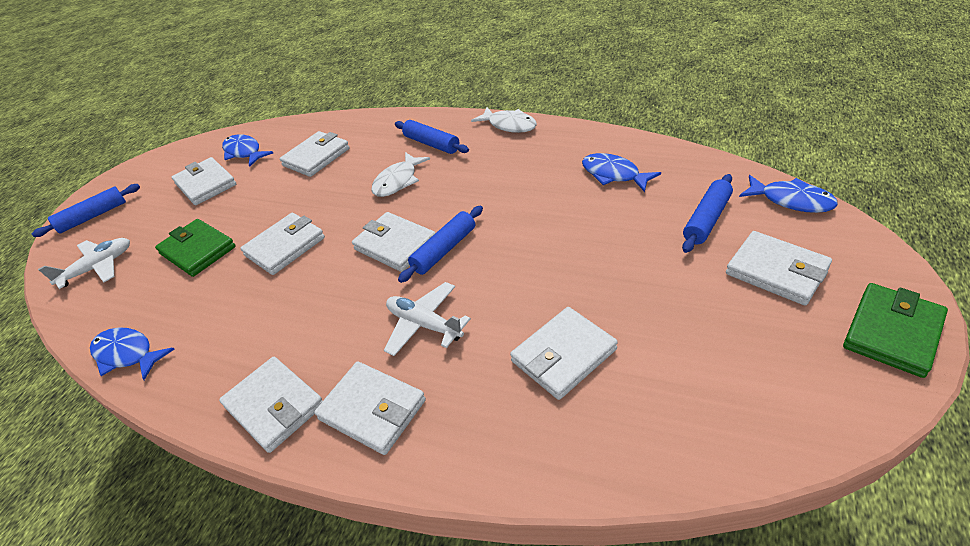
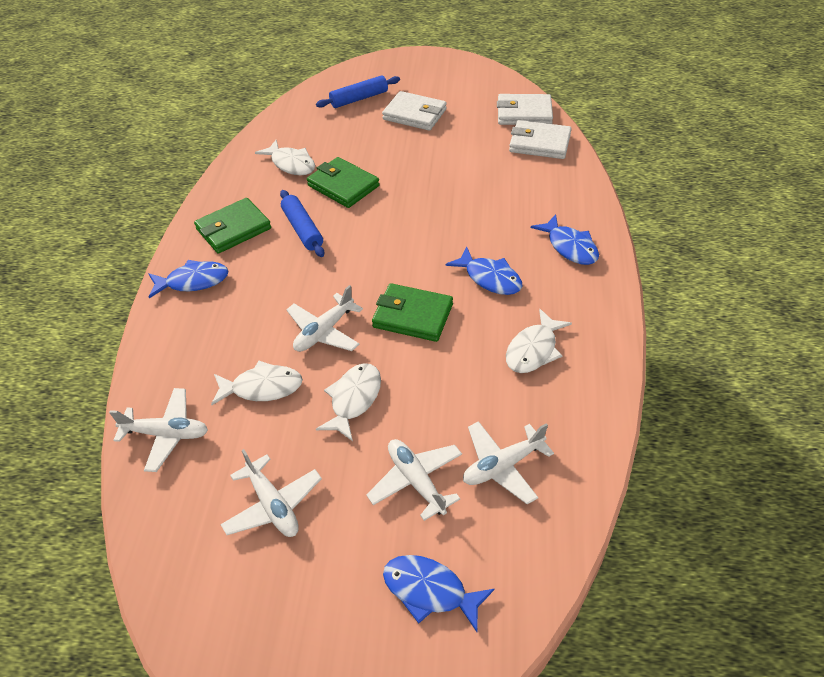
blue rolling pin: [32,184,140,237] [395,120,469,154] [398,206,483,283] [682,174,733,253] = 4 -> [280,190,324,257] [316,75,400,108] = 2
green wallet: [155,219,236,277] [843,283,948,378] = 2 -> [194,198,271,254] [307,157,380,208] [372,283,453,342] = 3
white fish: [371,152,430,197] [471,107,537,133] = 2 -> [211,361,303,405] [255,140,315,175] [316,363,381,441] [506,309,572,373] = 4
white plane: [38,238,130,289] [384,282,471,356] = 2 -> [109,388,208,472] [220,449,322,537] [286,285,363,352] [366,439,462,521] [463,421,554,505] = 5
white wallet: [172,157,236,205] [219,357,323,453] [240,213,325,275] [280,131,350,177] [314,362,426,455] [352,212,435,272] [510,307,618,400] [726,231,832,305] = 8 -> [382,91,447,131] [497,94,553,125] [509,120,571,159] = 3

